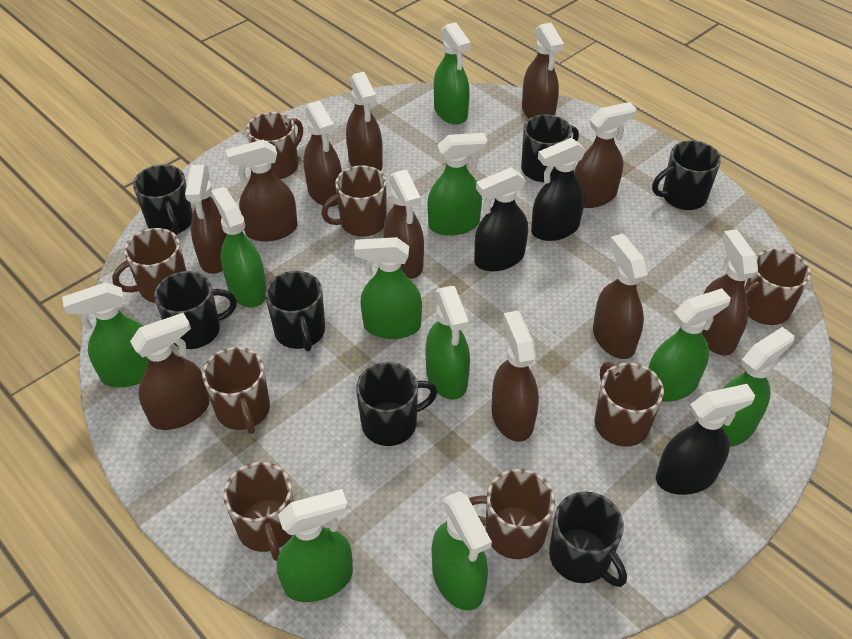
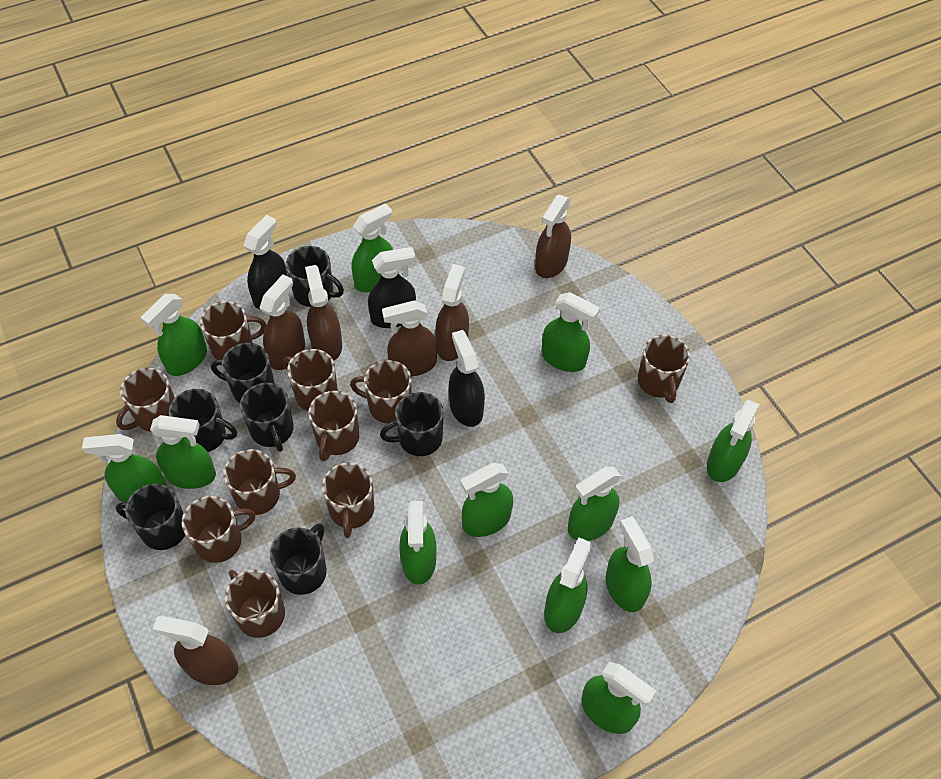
brown mug: [112,228,186,303] [202,347,270,434] [223,462,294,561] [246,112,303,179] [321,165,386,237] [469,469,555,559] [594,362,664,447] [745,249,811,325] = 8 -> [116,368,175,432] [182,496,255,563] [200,301,266,360] [223,449,296,515] [225,570,285,638] [283,349,338,411] [308,391,359,461] [322,463,374,538] [350,360,412,424] [638,335,690,403] = 10
brown spray bottle: [130,313,210,430] [185,165,227,274] [226,140,298,242] [304,100,342,207] [346,72,383,171] [383,169,424,279] [491,311,539,442] [522,23,564,119] [574,102,636,208] [593,234,648,359] [702,229,758,355] = 11 -> [153,616,239,685] [260,275,305,370] [305,265,342,361] [382,300,437,376] [435,264,469,361] [535,195,571,278] = 6
green spray bottle: [62,282,148,387] [211,187,267,307] [277,489,353,602] [354,237,422,339] [425,286,470,400] [427,133,487,236] [432,491,492,611] [434,22,471,125] [648,288,731,402] [722,327,794,447] = 10 -> [82,434,167,502] [141,294,207,376] [150,415,216,489] [351,203,393,292] [399,501,437,585] [461,463,513,537] [542,292,600,372] [545,538,592,633] [568,467,621,541] [581,662,656,734] [606,516,654,612] [707,400,759,482] = 12

